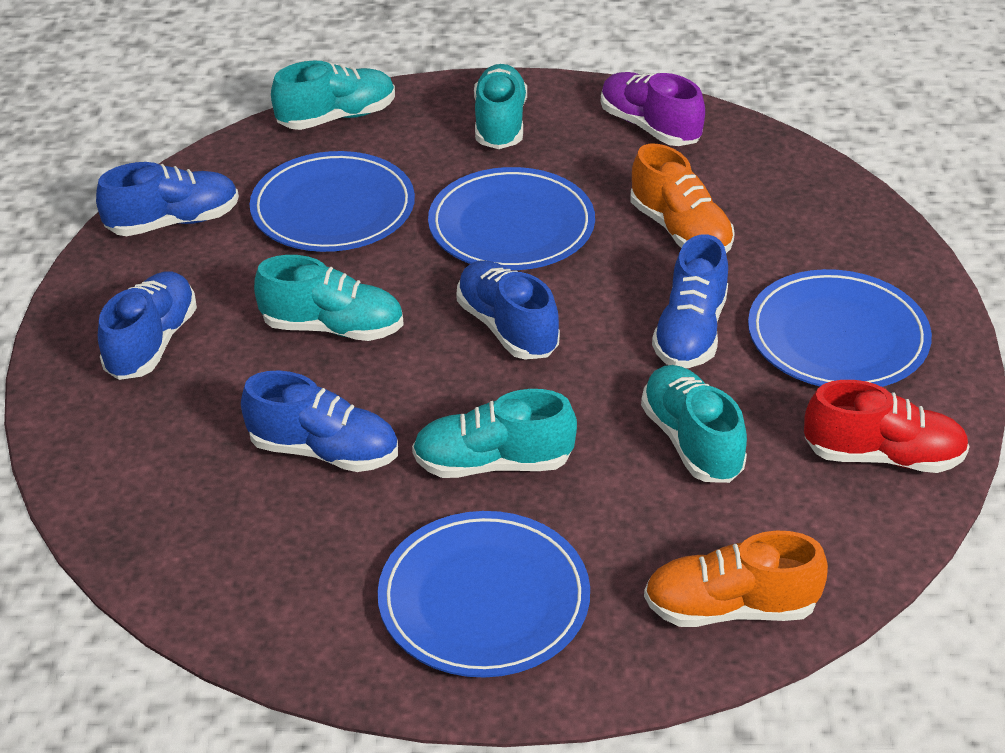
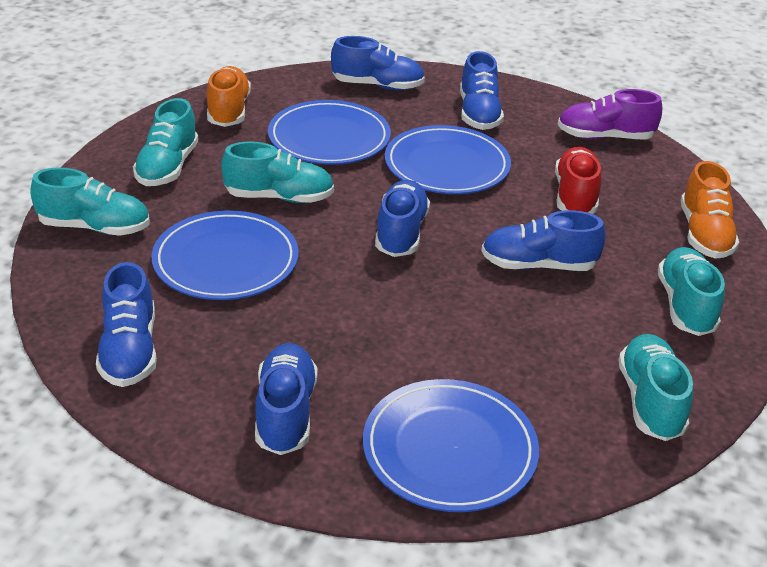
blue shoe: [96,162,239,236] [98,271,197,380] [241,371,398,472] [456,260,560,360] [652,234,728,368] = 5 -> [96,262,157,387] [255,343,318,455] [331,36,425,90] [375,180,430,257] [460,51,504,130] [481,210,606,271] = 6

